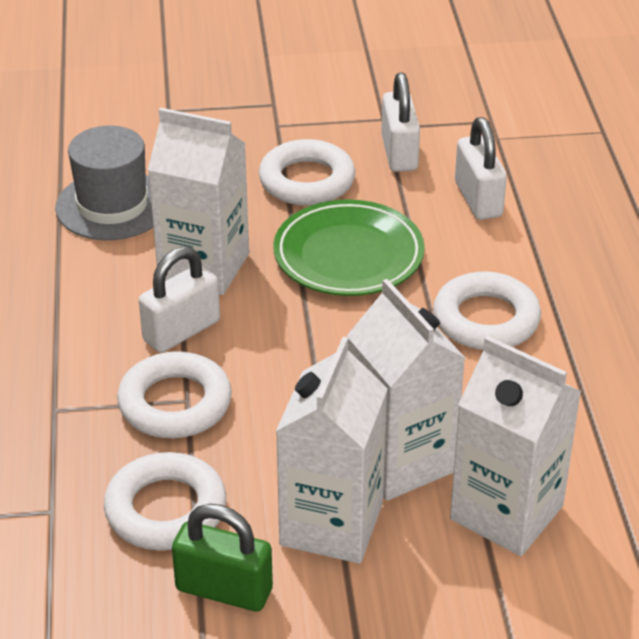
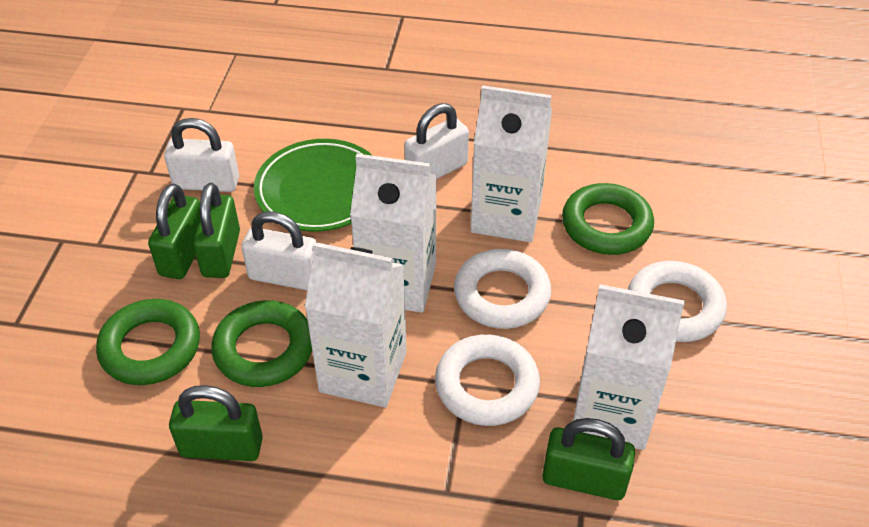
green padlock: [172,504,273,612] = 1 -> [148,184,200,279] [169,385,263,461] [193,183,240,278] [542,418,635,500] = 4
green ring: none = 0 -> [96,299,200,385] [211,300,312,387] [562,183,654,255] = 3
grey hat: [55,126,153,240] = 1 -> none = 0
white ring: [104,452,226,550] [117,351,232,438] [259,139,355,206] [433,271,541,350] = 4 -> [435,334,540,426] [454,249,551,329] [628,261,727,342] = 3

